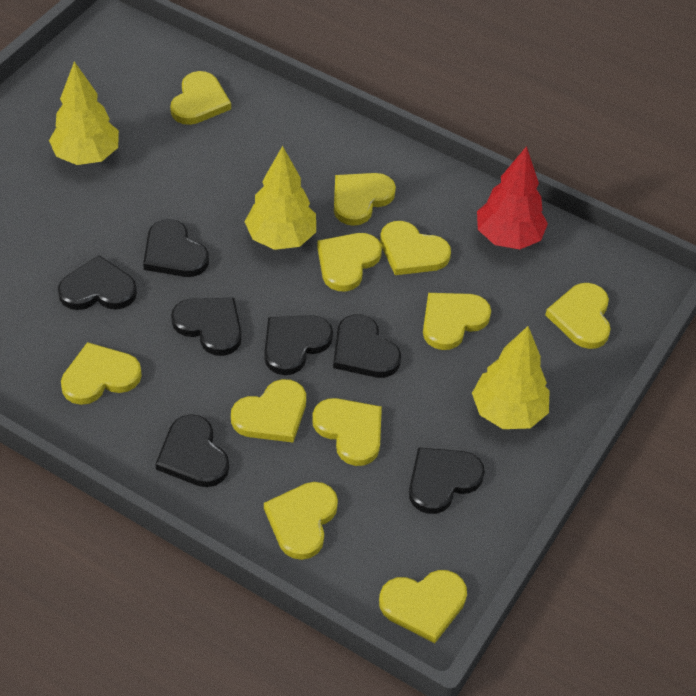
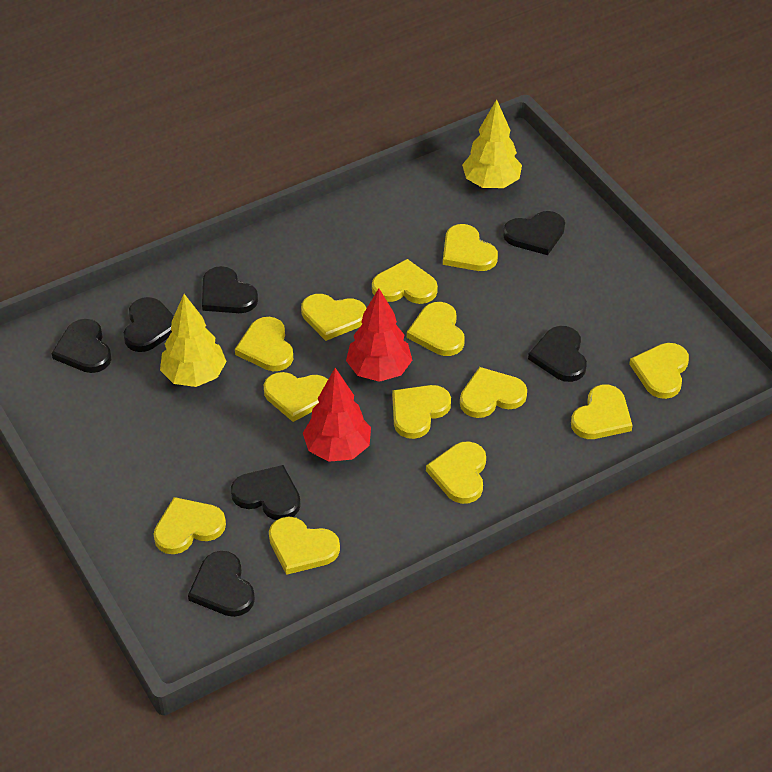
red tree: [477,146,548,249] = 1 -> [303,368,371,462] [346,288,412,382] = 2
yellow heart: [61,342,142,405] [170,71,231,125] [231,379,306,442] [264,482,338,560] [312,398,382,466] [317,233,382,291] [334,173,396,226] [379,570,467,643] [380,221,451,275] [423,293,491,350] [545,283,611,349] = 11 -> [154,497,226,554] [235,317,293,371] [263,372,328,422] [269,517,340,575] [301,294,367,341] [372,259,438,304] [392,385,451,439] [407,302,465,356] [426,441,486,504] [443,224,498,271] [460,367,527,418] [571,385,633,439] [629,343,689,399] = 13
yellow tree: [49,62,119,165] [245,146,316,250] [472,326,550,429] = 3 -> [160,294,227,387] [462,99,522,188] = 2

